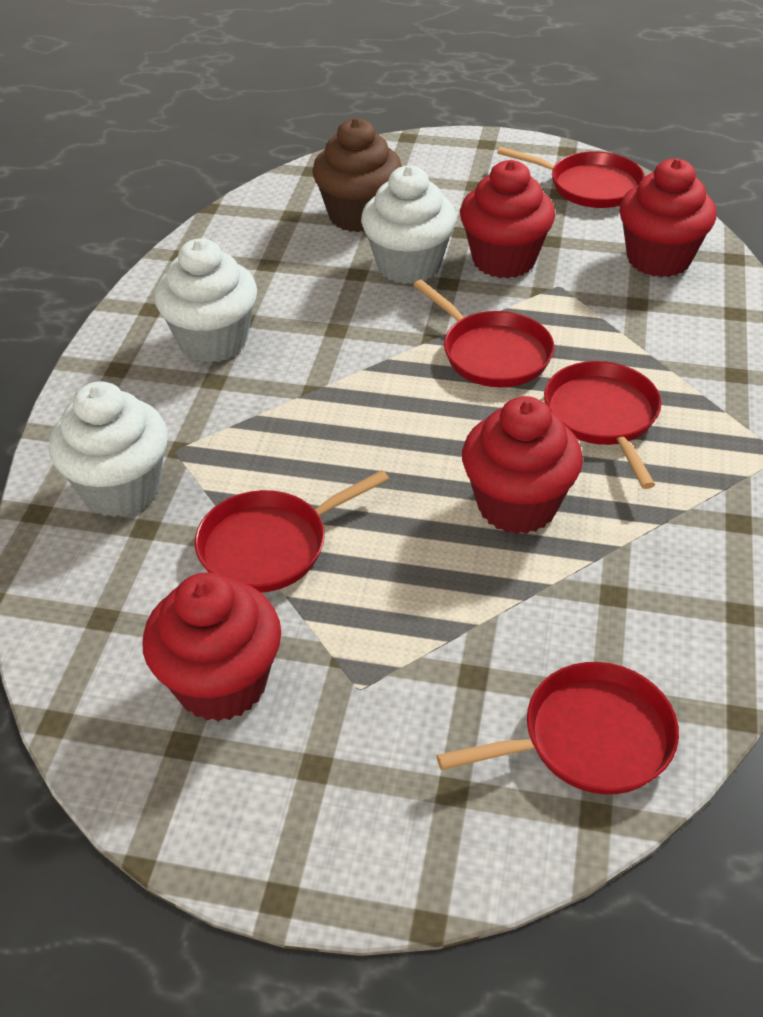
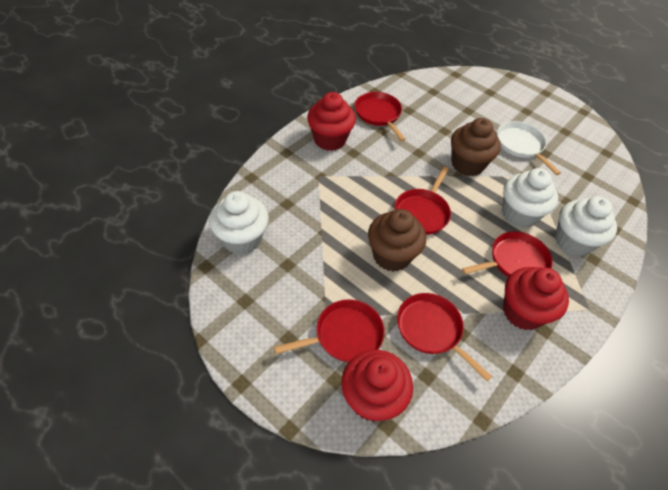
brown cupcake: [312,118,402,232] = 1 -> [368,209,426,272] [451,118,501,176] = 2
red cupcake: [142,572,281,721] [460,160,555,278] [462,396,583,534] [620,158,716,277] = 4 -> [307,92,356,151] [341,350,413,422] [503,267,569,330] = 3
white pan: none = 0 -> [497,121,561,175] = 1

